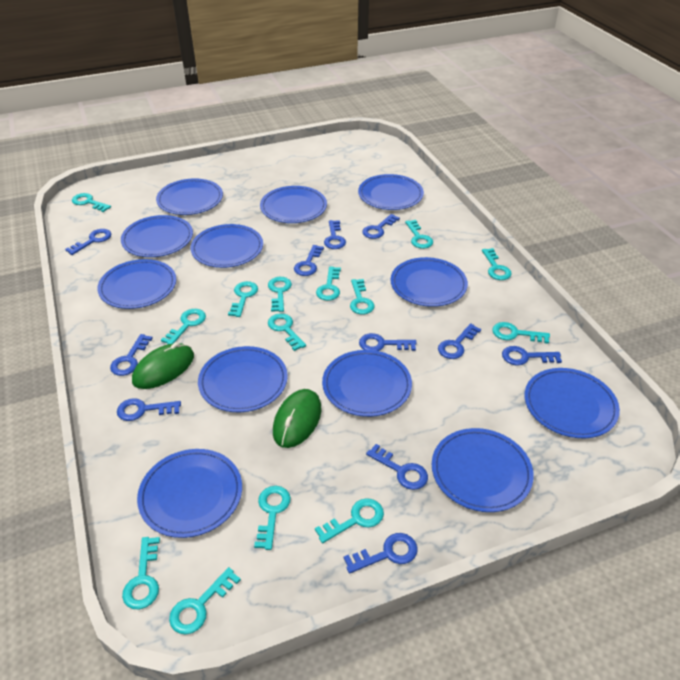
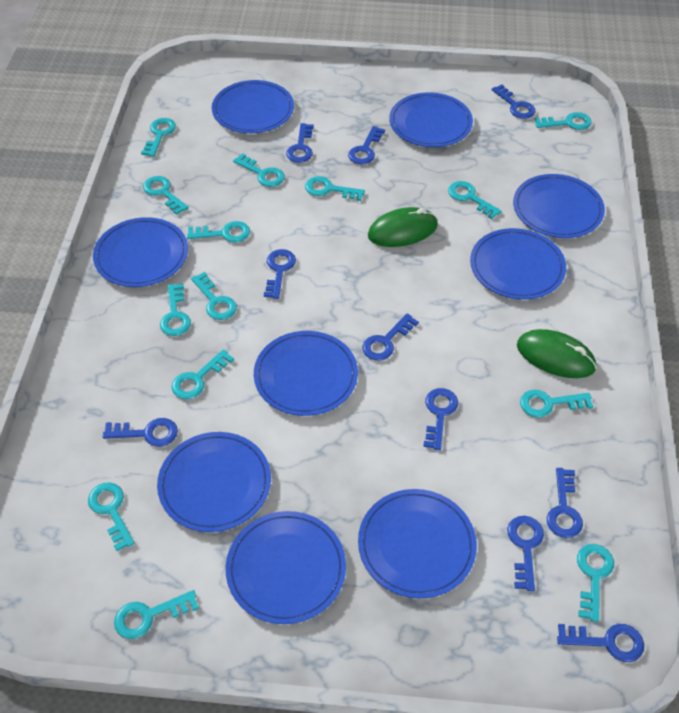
blue key: [65,229,111,255] [110,334,153,376] [117,398,181,421] [294,245,324,276] [324,220,346,249] [344,533,417,574] [359,333,417,351] [362,214,400,239] [366,444,428,490] [438,323,481,359] [502,346,562,365] = 11 -> [103,418,178,447] [264,249,296,299] [286,123,314,163] [348,126,385,165] [362,314,419,361] [423,388,458,450] [492,84,536,119] [507,516,544,591] [547,468,583,538] [557,624,644,662] = 10
blue plate: [97,259,176,309] [121,215,193,257] [137,449,242,538] [156,178,223,215] [190,224,263,268] [198,346,288,412] [260,186,327,223] [322,350,412,417] [358,174,424,210] [391,257,468,307] [432,428,534,512] [525,368,620,438] = 12 -> [93,217,188,287] [157,432,271,532] [212,80,294,133] [226,511,346,624] [254,331,358,416] [358,489,477,598] [389,93,473,147] [470,228,566,299] [513,174,605,238] = 9

